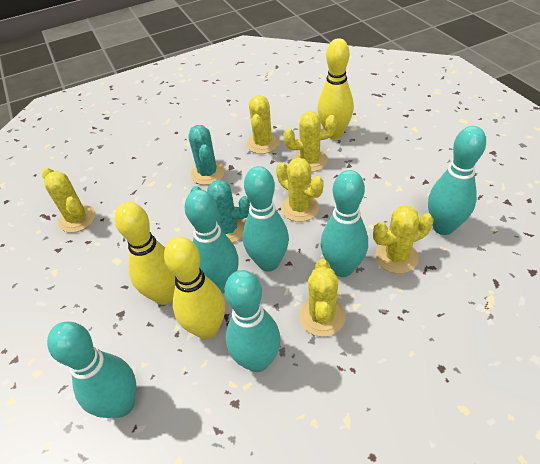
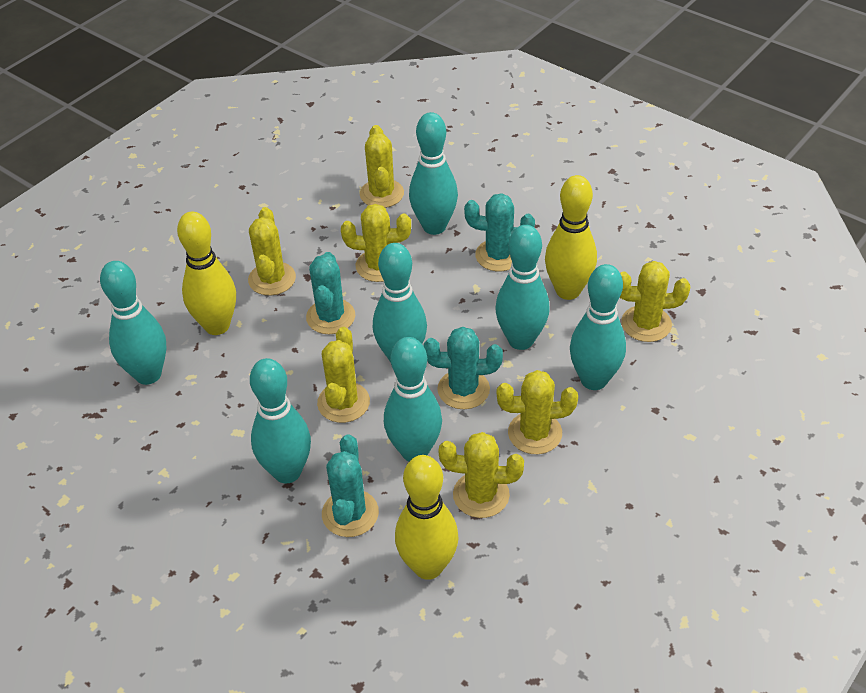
turquoise bowling pin: [47,321,137,418] [185,189,239,293] [225,270,281,372] [243,166,289,272] [321,170,368,277] [428,126,486,235] = 6 -> [100,261,167,385] [250,358,311,483] [373,243,427,362] [384,337,442,461] [409,112,458,235] [495,225,550,350] [570,264,626,390] = 7
turquoise cactus: [188,125,225,185] [190,180,250,243] = 2 -> [306,252,355,334] [322,434,379,537] [424,327,503,409] [464,193,535,271] = 4
yellow cactus: [42,168,96,233] [247,95,279,154] [276,158,324,222] [283,111,337,172] [299,259,346,337] [373,206,433,274] = 6 -> [248,207,296,296] [317,327,370,423] [341,204,411,282] [360,125,404,208] [438,432,524,518] [497,370,578,454] [619,261,690,342] = 7

